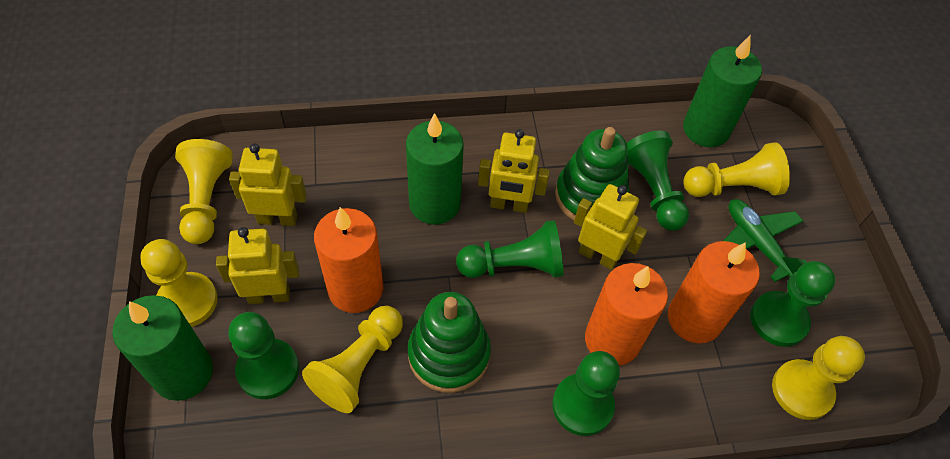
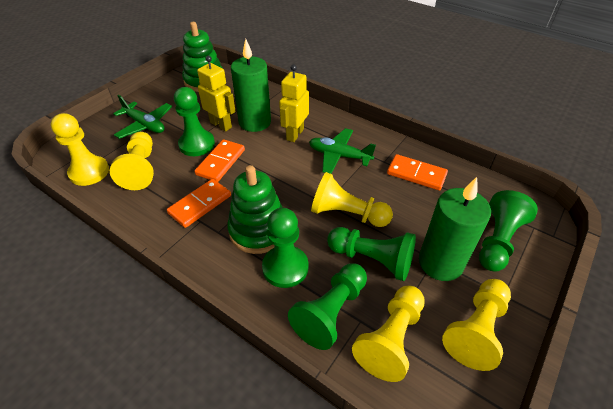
green candle: [112,295,213,401] [406,113,464,225] [683,35,762,147] = 3 -> [231,39,271,132] [419,177,491,281] = 2
green plane: [723,199,807,282] = 1 -> [113,95,172,139] [309,128,376,174] = 2
orange candle: [314,207,384,313] [585,263,668,366] [668,241,760,344] = 3 -> none = 0
orange domino: none = 0 -> [167,179,231,228] [194,139,245,182] [387,154,448,191] = 3
yellow robot: [216,227,299,304] [229,143,307,226] [478,129,550,213] [574,184,647,270] = 4 -> [197,56,236,131] [279,64,309,142] = 2

